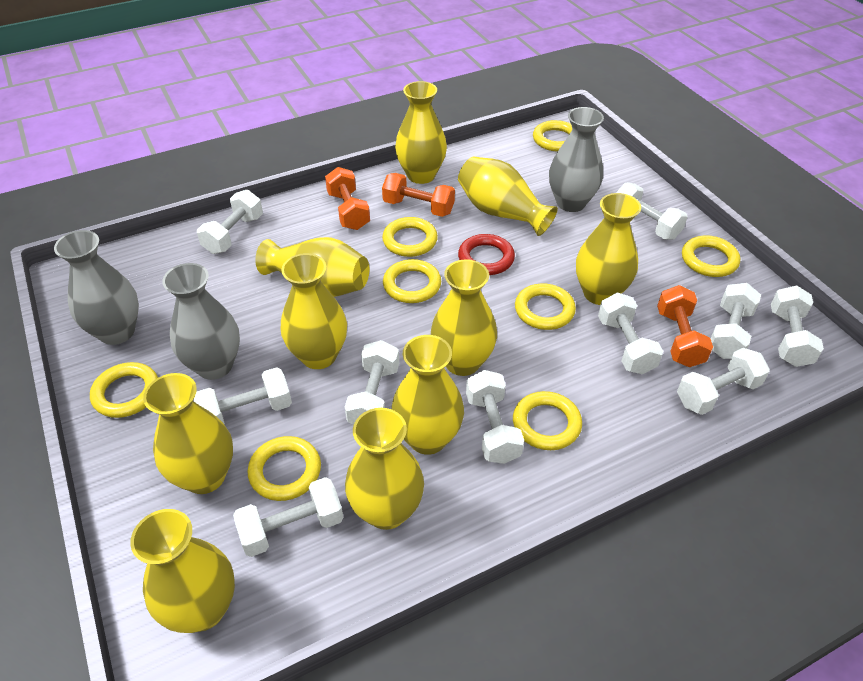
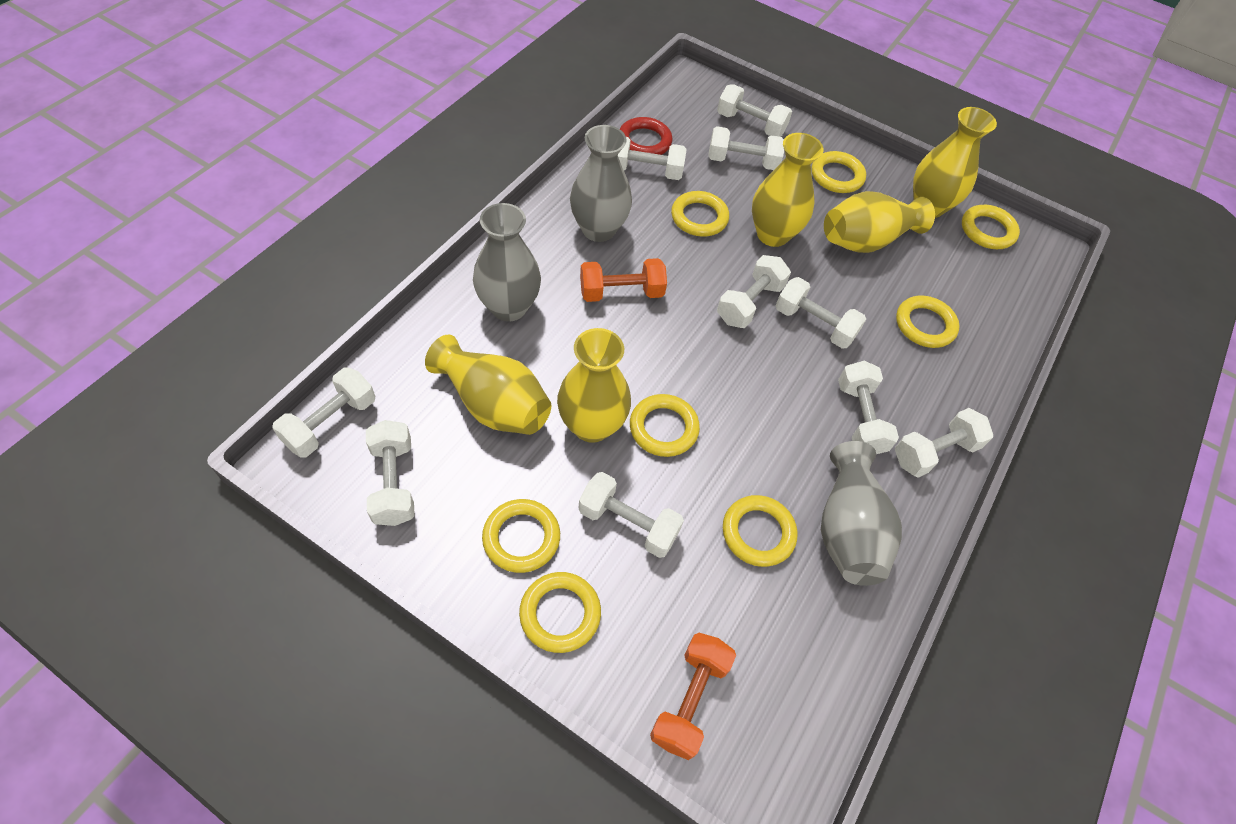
orange dumbbell: [325,167,370,230] [382,173,455,217] [657,285,713,367] = 3 -> [580,258,667,302] [650,633,736,760] = 2
yellow vase: [130,509,235,633] [143,373,233,494] [255,237,369,297] [281,253,347,369] [345,408,424,530] [391,335,464,455] [395,81,447,184] [431,259,497,376] [458,157,558,236] [576,193,641,305] = 10 -> [425,335,551,435] [557,328,631,443] [752,133,823,247] [824,191,935,253] [913,107,997,218] = 5

